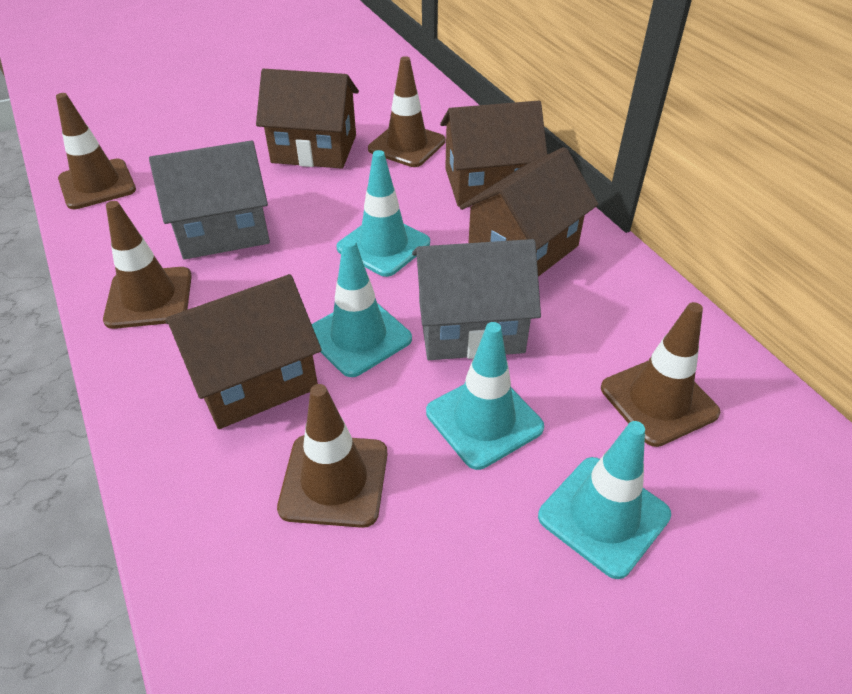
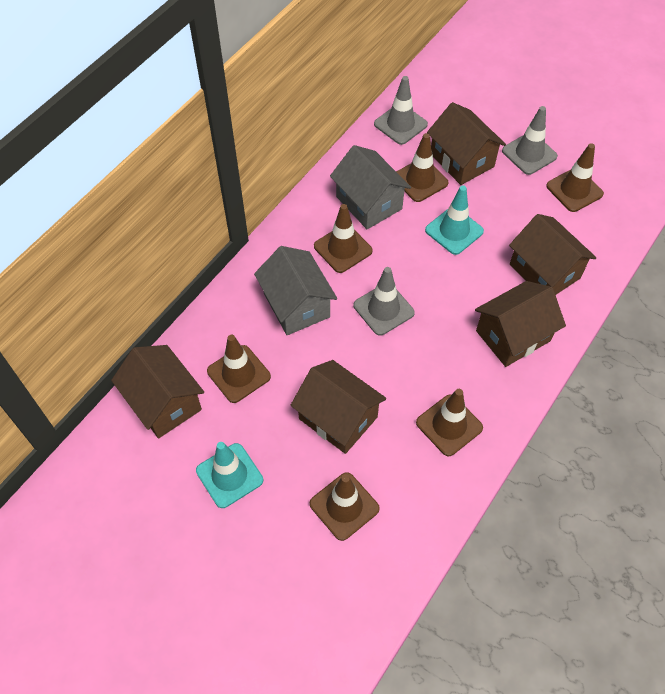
brown house: [165,274,322,429] [256,69,359,169] [440,101,547,207] [460,147,598,277] = 4 -> [111,345,204,438] [290,360,386,454] [427,102,506,185] [475,281,566,367] [509,214,596,295] = 5
brown traffic cone: [56,93,136,209] [103,201,192,329] [277,384,388,528] [368,56,446,167] [601,302,721,447] = 5 -> [207,335,271,403] [310,472,380,541] [314,204,373,273] [396,133,449,202] [416,389,483,456] [546,143,604,212] = 6
grey traffic cone: none = 0 -> [353,267,415,336] [374,76,428,145] [502,106,558,175] = 3
turquoise traffic cone: [312,239,412,377] [336,150,430,277] [426,322,544,470] [538,421,671,579] = 4 -> [196,442,263,508] [425,185,484,255] = 2

